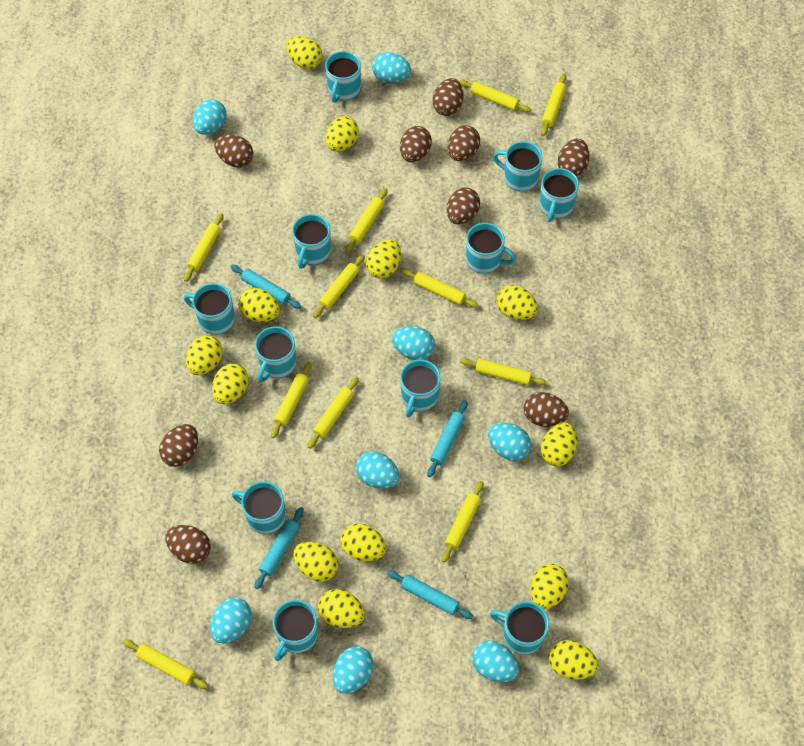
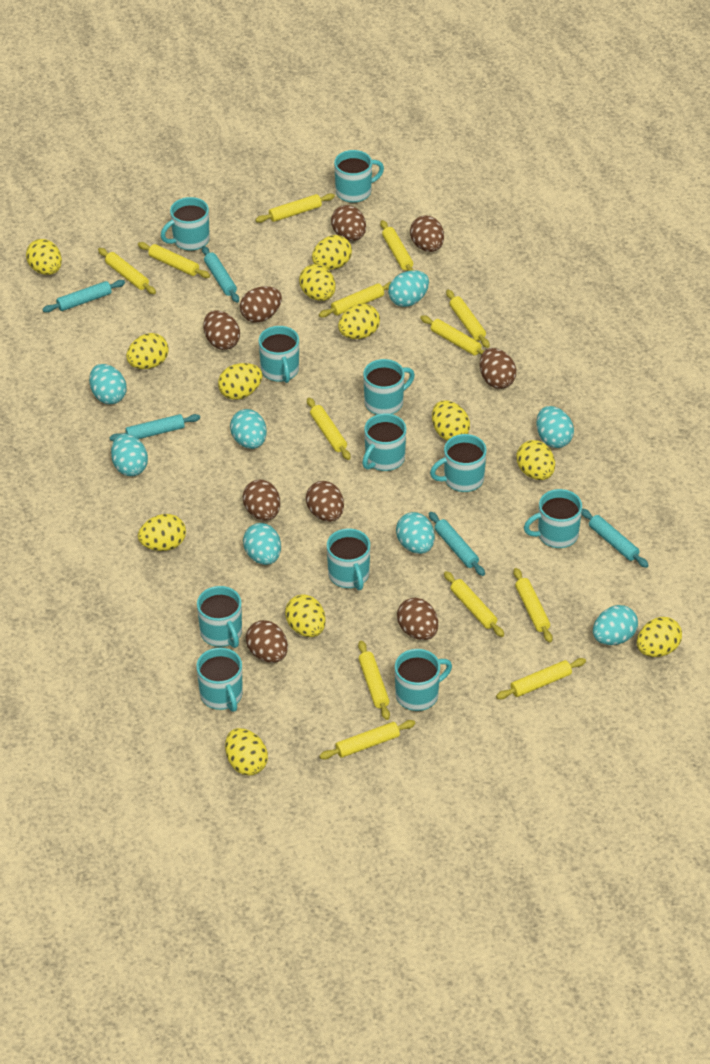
turquoise rolling pin: [231,265,301,309] [254,507,304,589] [387,570,473,619] [427,400,468,477] = 4 -> [42,280,125,313] [109,414,200,441] [202,246,239,303] [429,512,485,576] [581,508,649,568] = 5
yellow egg: [186,335,222,375] [212,363,249,404] [238,288,280,322] [286,36,322,69] [293,542,338,582] [318,589,365,628] [326,116,359,152] [341,523,386,561] [366,239,401,279] [496,285,538,320] [531,564,569,610] [541,423,577,466] [549,640,599,680] = 13 -> [26,239,62,275] [126,333,169,369] [138,514,186,551] [218,363,263,400] [225,728,268,776] [285,594,326,637] [299,264,336,301] [312,235,352,270] [338,304,380,339] [432,400,470,441] [516,440,555,480] [637,617,682,657] = 12
yellow rolling pin: [123,639,208,689] [184,213,224,282] [271,362,312,438] [308,377,359,449] [313,255,365,318] [345,188,387,253] [401,269,478,308] [442,481,484,562] [459,80,531,112] [460,358,547,385] [541,74,567,136] = 11 -> [98,248,156,294] [138,242,210,278] [255,193,335,223] [307,398,351,460] [319,282,391,318] [319,720,416,760] [358,640,390,720] [380,220,414,271] [420,315,485,355] [444,571,504,637] [446,290,490,348] [496,658,586,700] [513,568,553,643] = 13

